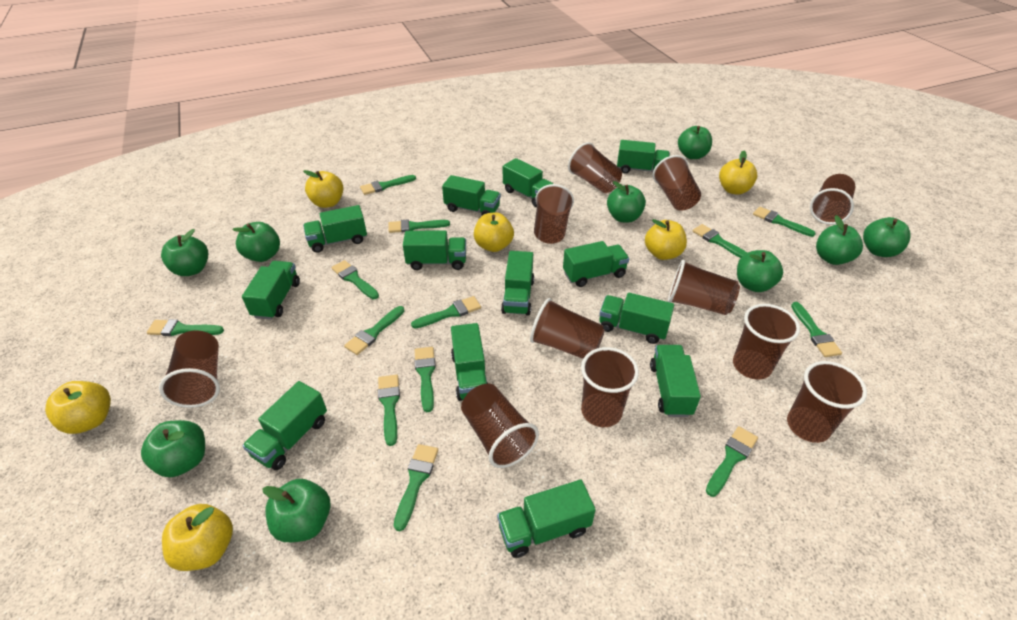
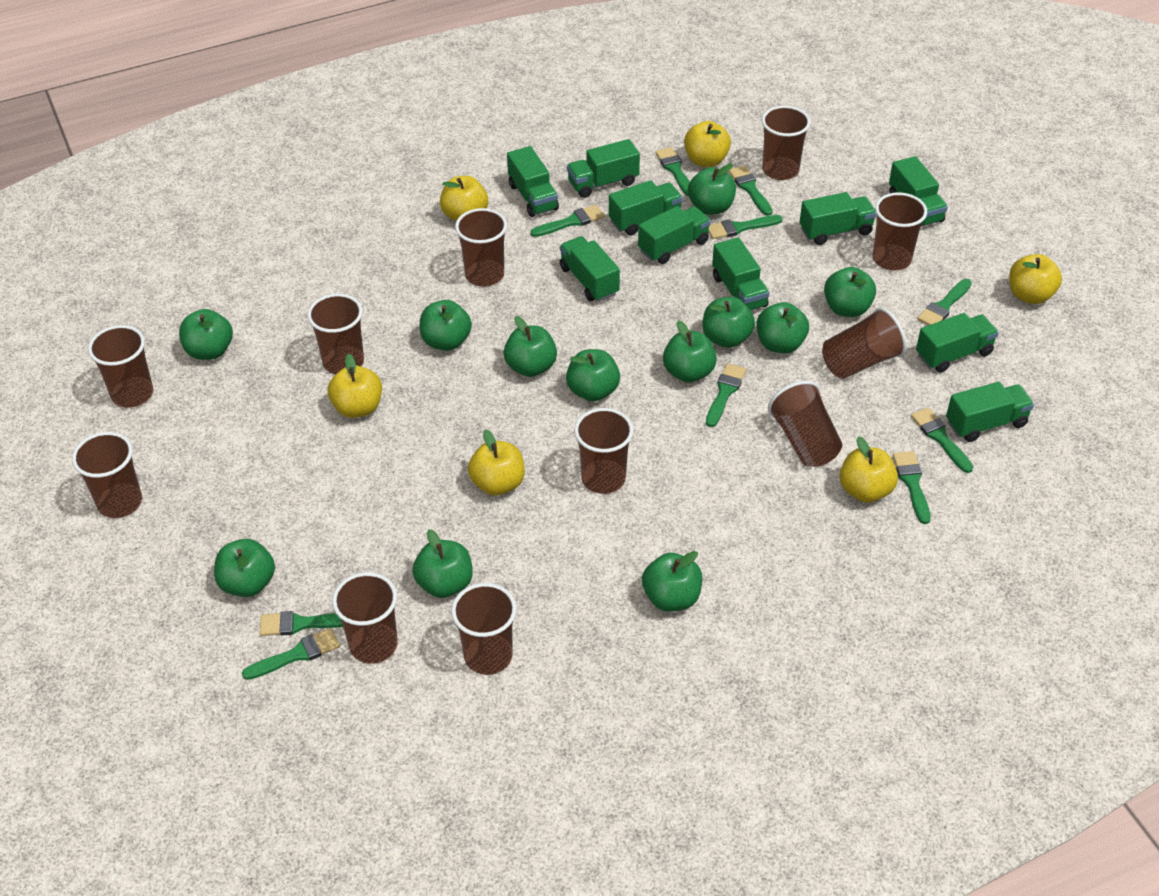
green apple: [141,420,205,477] [161,229,209,276] [232,222,280,262] [262,479,331,542] [607,181,646,223] [678,126,712,159] [737,250,783,292] [816,215,863,265] [863,217,911,257] = 9 -> [179,309,233,360] [214,539,275,597] [412,529,473,598] [420,300,472,351] [503,316,557,377] [566,349,620,401] [642,551,702,611] [663,320,717,383] [688,164,736,215] [703,297,755,348] [756,302,809,353] [824,267,876,317] = 12
green brush: [147,319,224,336] [331,260,379,299] [344,306,404,355] [360,175,416,195] [378,374,400,446] [388,220,450,233] [394,444,438,531] [411,296,481,329] [415,347,436,412] [693,224,747,258] [706,426,758,497] [753,207,816,237] [791,302,842,357] = 13 -> [242,628,340,680] [260,611,343,636] [530,205,605,237] [655,147,690,196] [706,363,746,427] [709,215,783,239] [729,165,773,216] [893,451,931,524] [911,407,973,473] [917,279,972,325] = 10
green truck: [242,261,300,320] [242,381,327,470] [303,205,367,253] [403,230,466,270] [442,175,501,216] [451,323,488,401] [497,480,596,558] [501,251,534,316] [503,158,553,207] [563,241,629,287] [599,293,674,344] [617,140,670,174] [650,345,701,417] = 13 -> [507,146,559,217] [560,236,620,302] [567,139,640,198] [609,180,683,236] [638,206,711,264] [712,237,770,311] [800,192,877,245] [889,156,948,227] [916,313,999,373] [946,382,1034,442] = 10

